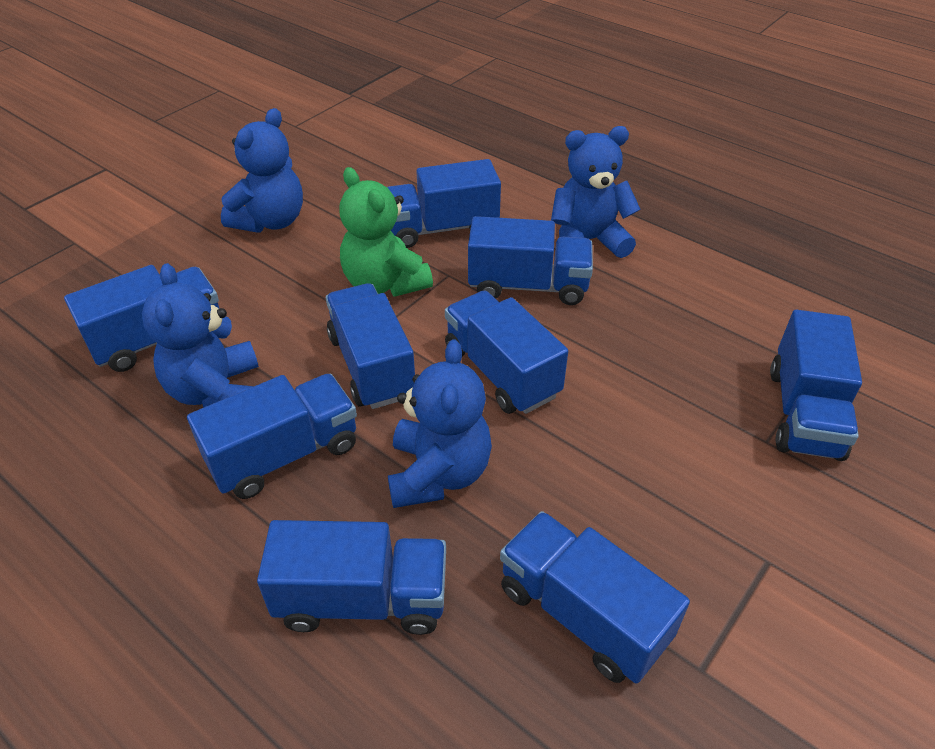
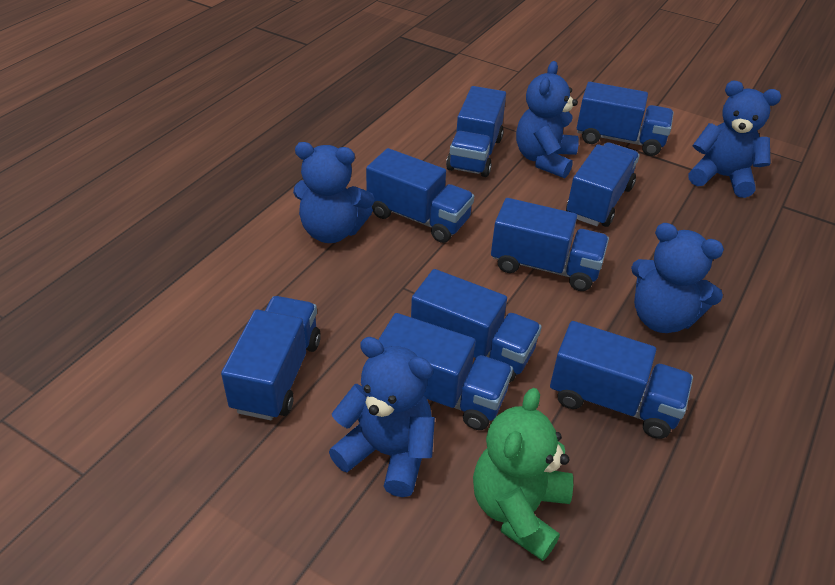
blue teddy bear: [142,263,259,408] [221,108,303,233] [388,339,492,508] [551,126,641,258] = 4 -> [293,142,375,243] [329,337,435,497] [516,61,579,178] [631,223,724,333] [689,81,781,198] = 5

